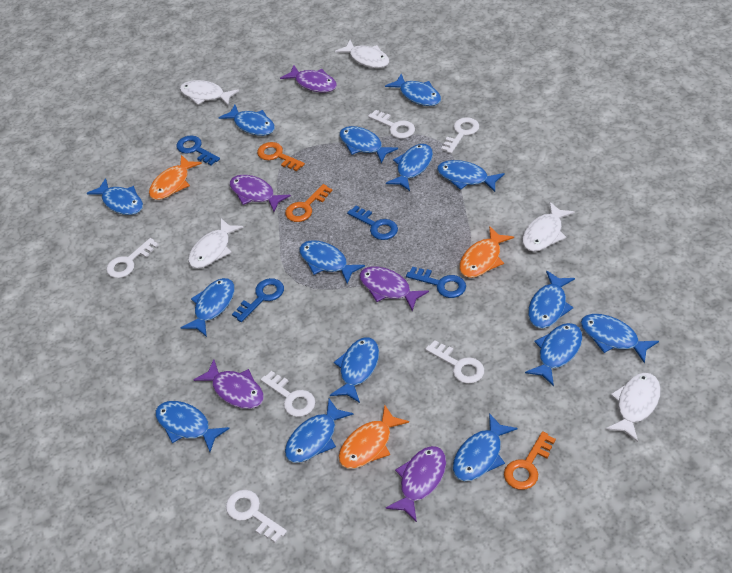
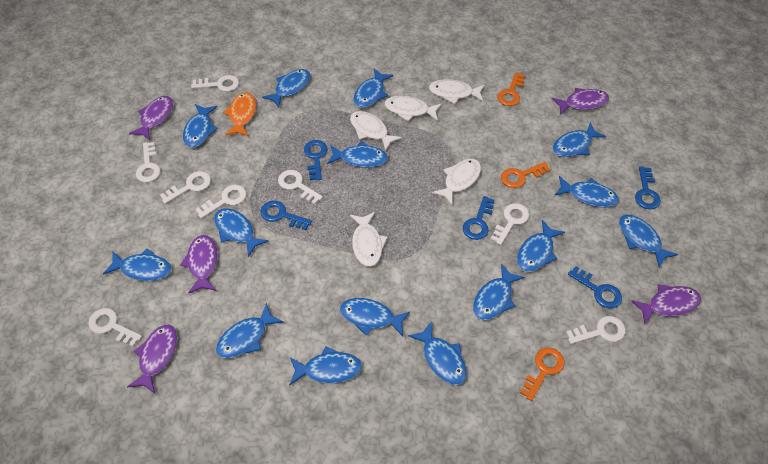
blue key: [176,135,220,165] [232,278,284,322] [347,206,398,240] [406,266,466,298] = 4 -> [260,201,312,230] [304,140,328,180] [463,196,495,240] [568,266,622,308] [635,167,661,209] = 5
orange fish: [149,155,202,200] [339,405,409,469] [459,226,514,278] = 3 -> [223,92,256,136] = 1
white key: [106,238,159,278] [226,490,287,543] [261,371,315,417] [368,110,415,139] [425,340,484,384] [441,117,479,154] = 6 -> [89,308,142,347] [136,142,161,182] [160,171,211,204] [191,75,239,92] [195,185,247,219] [278,170,323,205] [491,203,529,245] [566,316,626,344] = 8

